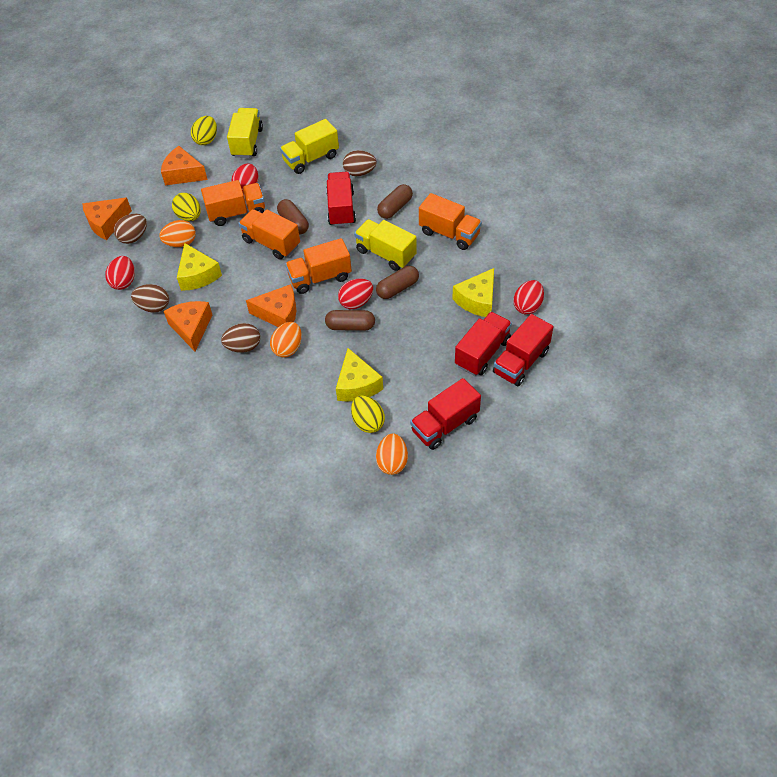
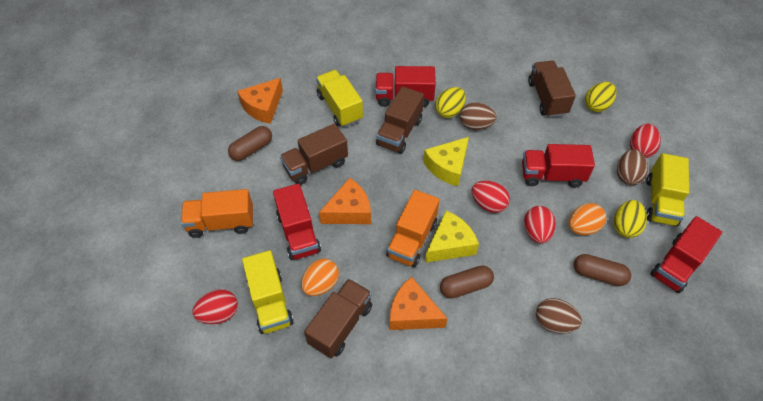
brown capsule: [277,199,309,235] [325,310,375,331] [376,266,419,299] [377,184,413,219] = 4 -> [228,126,272,161] [440,266,494,298] [573,254,631,286] = 3
brown egg: [114,214,147,244] [131,284,169,313] [221,323,260,353] [343,150,376,176] = 4 -> [460,102,496,130] [536,298,582,334] [617,149,648,185] = 3
brown truck: none = 0 -> [280,123,348,185] [304,279,372,358] [376,86,424,154] [528,61,576,117] = 4
orange cheese: [82,198,132,240] [161,146,208,185] [164,301,212,352] [246,284,296,327] = 4 -> [237,78,283,124] [319,178,371,224] [390,277,448,330] = 3
orange egg: [159,220,196,247] [270,322,302,358] [376,433,408,475] = 3 -> [301,258,339,296] [569,203,606,235] = 2
orange truck: [201,180,265,226] [238,209,300,260] [285,238,352,294] [419,193,482,250] = 4 -> [181,189,253,238] [386,190,440,267] = 2
yellow cheese: [177,243,222,291] [336,348,383,401] [452,268,494,317] = 3 -> [423,137,469,186] [425,210,479,263] = 2

